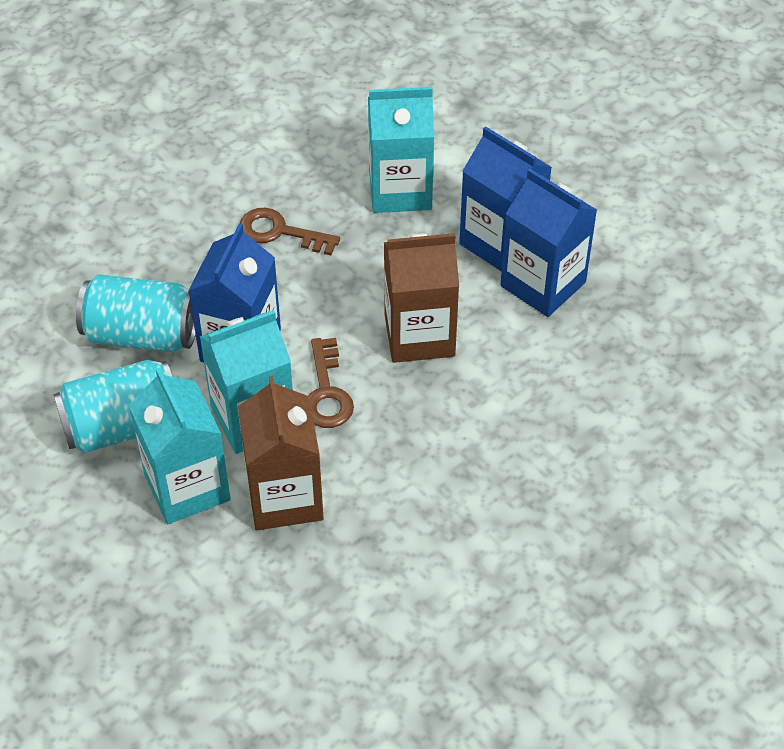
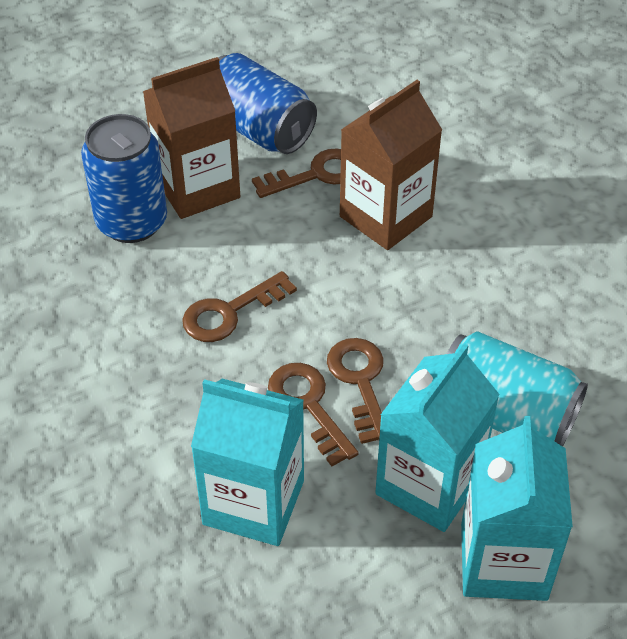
blue can: none = 0 -> [81,114,167,243] [218,53,317,154] = 2
blue carton: [188,223,281,362] [459,126,552,272] [500,169,597,317] = 3 -> none = 0
brown key: [240,208,340,255] [308,338,354,428] = 2 -> [182,271,297,342] [252,148,341,198] [268,363,359,466] [327,338,384,444] = 4
turquoise can: [53,360,172,453] [76,274,196,352] = 2 -> [447,331,588,446] = 1

